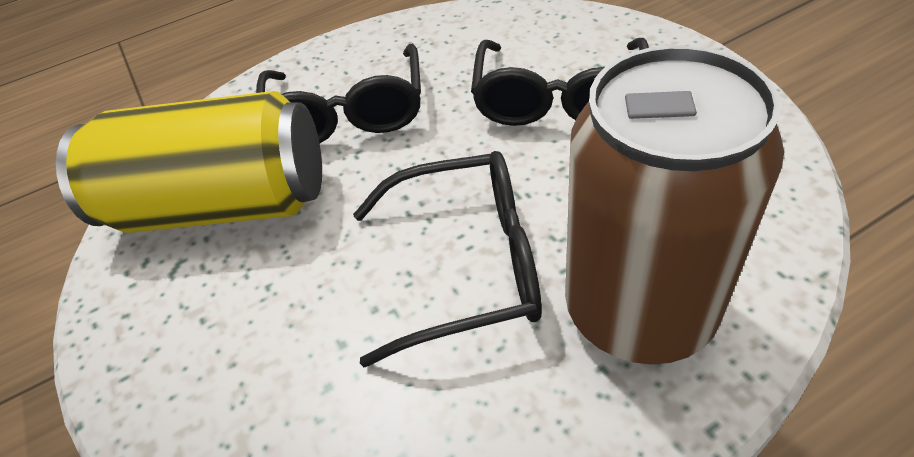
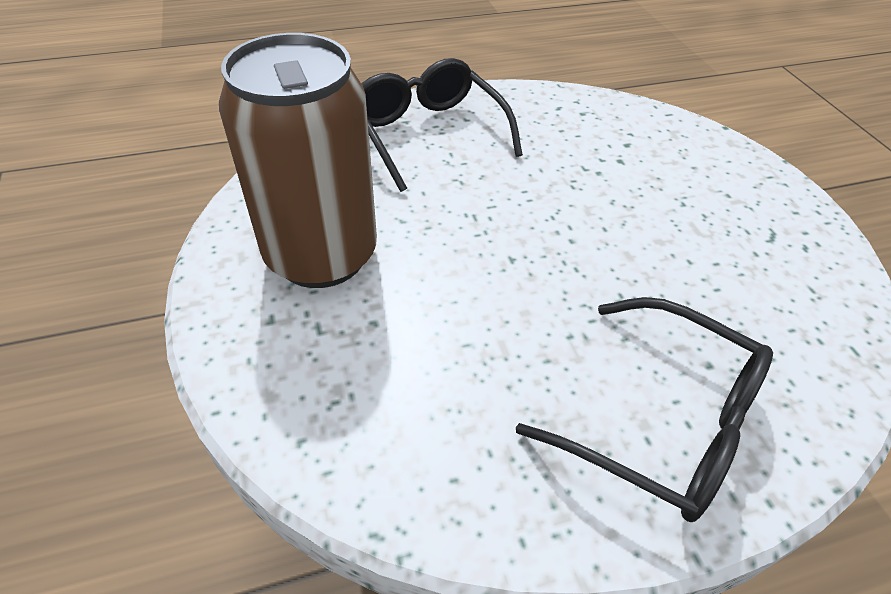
black glasses: [256,43,421,143] [353,151,542,367] [471,38,649,126] = 3 -> [361,58,523,192] [516,297,773,522] = 2
yellow can: [56,91,322,233] = 1 -> none = 0

